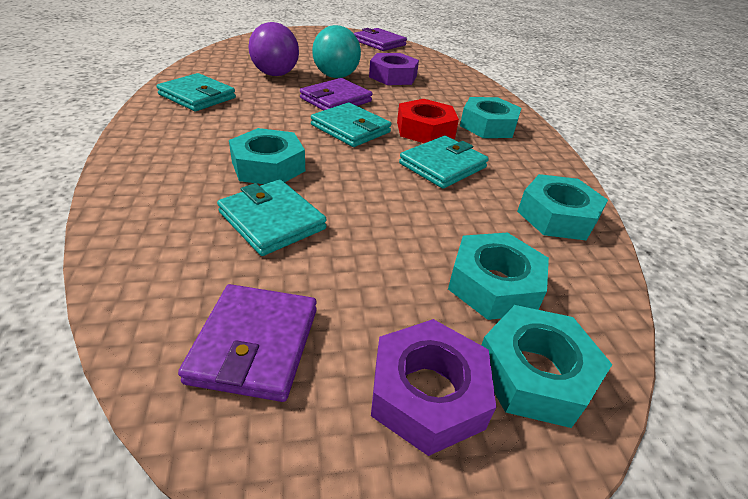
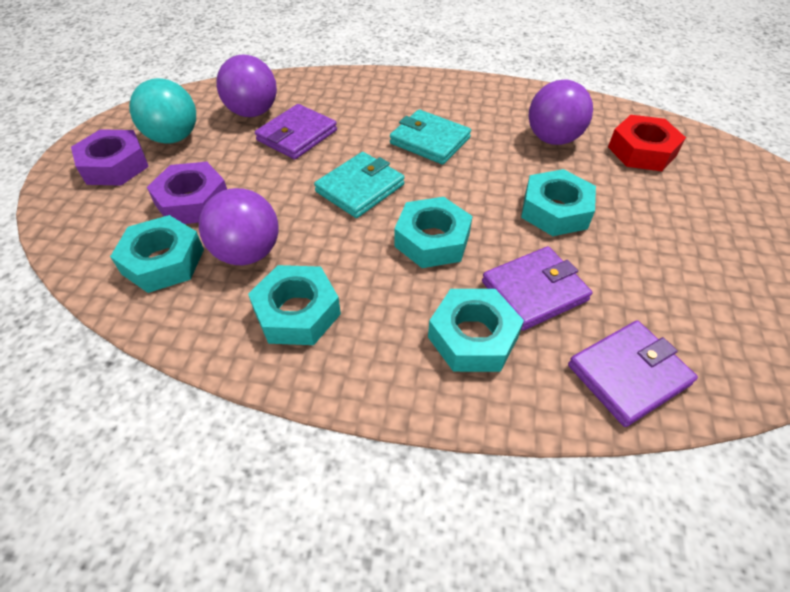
purple ball: [248,22,299,76] = 1 -> [199,188,279,265] [216,55,277,117] [529,80,593,145] = 3
turquoise wallet: [156,73,236,111] [217,179,327,256] [311,102,391,147] [399,136,489,189] = 4 -> [314,152,405,218] [390,109,471,165] = 2

